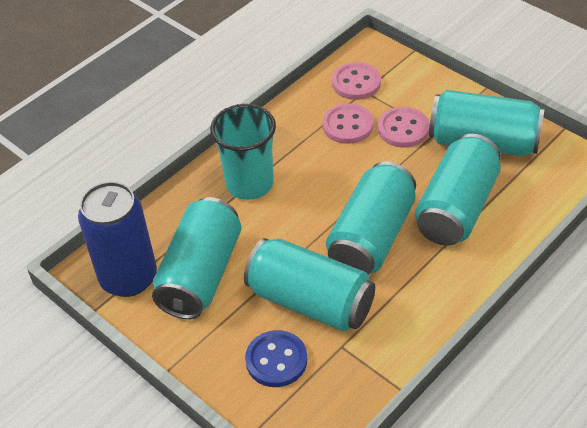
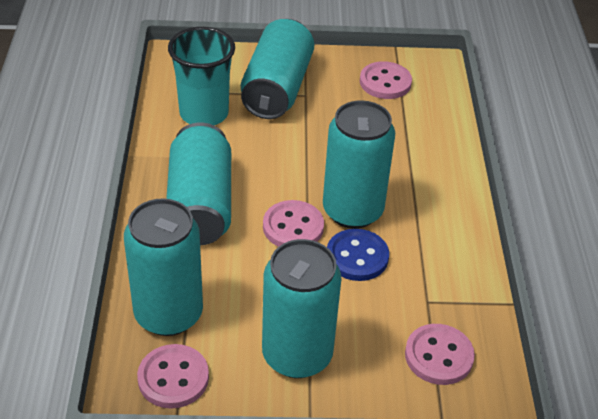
blue can: [78,181,157,297] = 1 -> none = 0
pink button: [322,103,374,144] [332,62,381,100] [378,107,430,148] = 3 -> [137,344,209,409] [263,200,324,247] [360,61,412,99] [405,324,475,385] = 4

